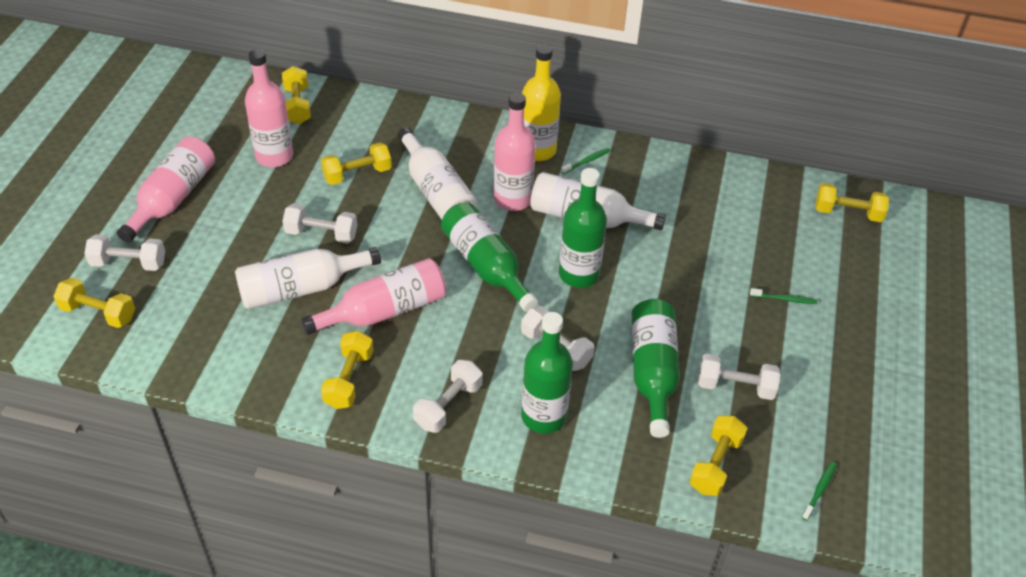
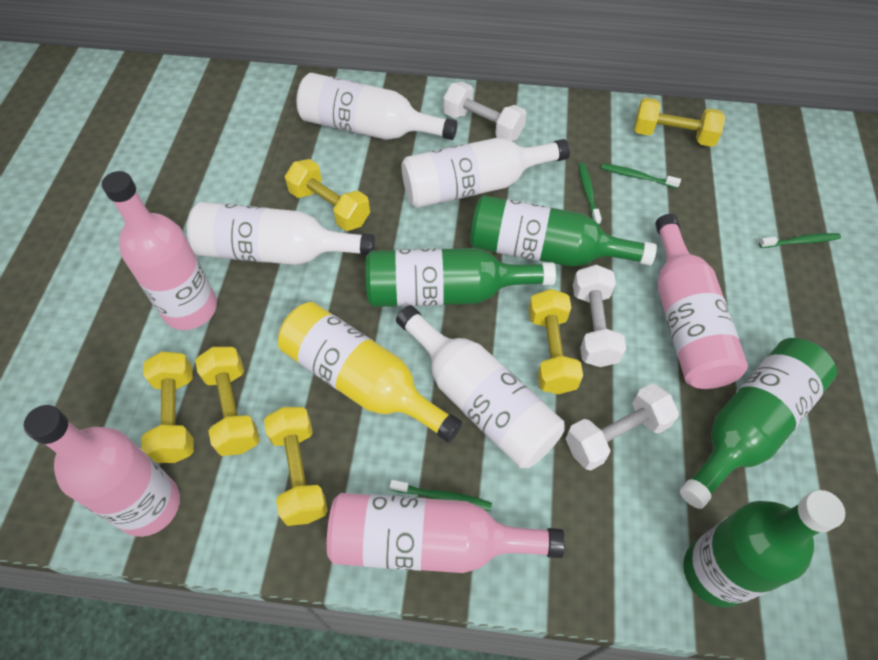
green toothbrush: [561,148,611,174] [750,288,817,304] [802,462,837,521] = 3 -> [390,480,492,511] [579,163,602,225] [601,164,681,188] [759,233,841,248] = 4
white bottle: [235,247,381,309] [397,127,477,220] [530,172,666,230] = 3 -> [187,202,375,265] [296,73,458,140] [396,305,565,468] [401,138,570,208] = 4
white dumbbell: [84,234,165,271] [282,203,357,244] [413,360,483,433] [521,306,595,371] [698,353,781,400] = 5 -> [443,82,527,141] [566,384,679,470] [573,265,626,367] = 3

